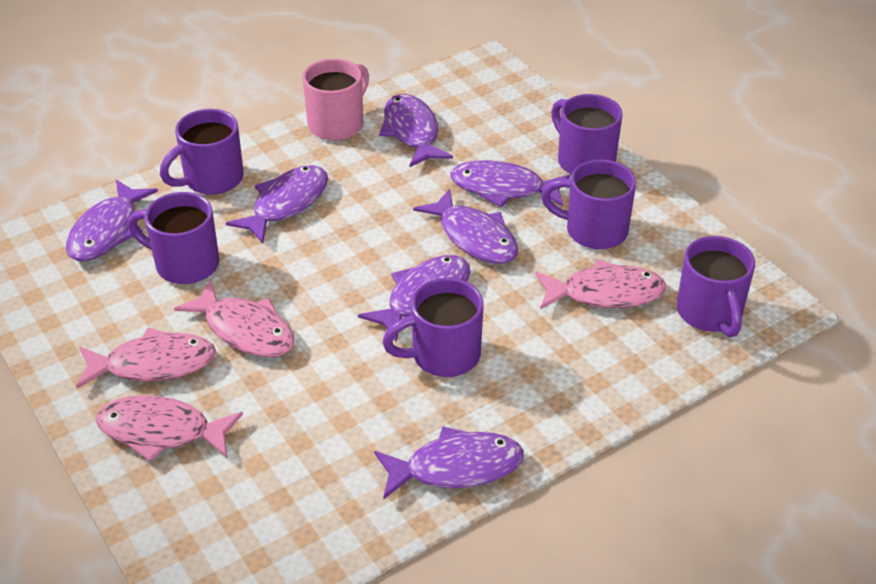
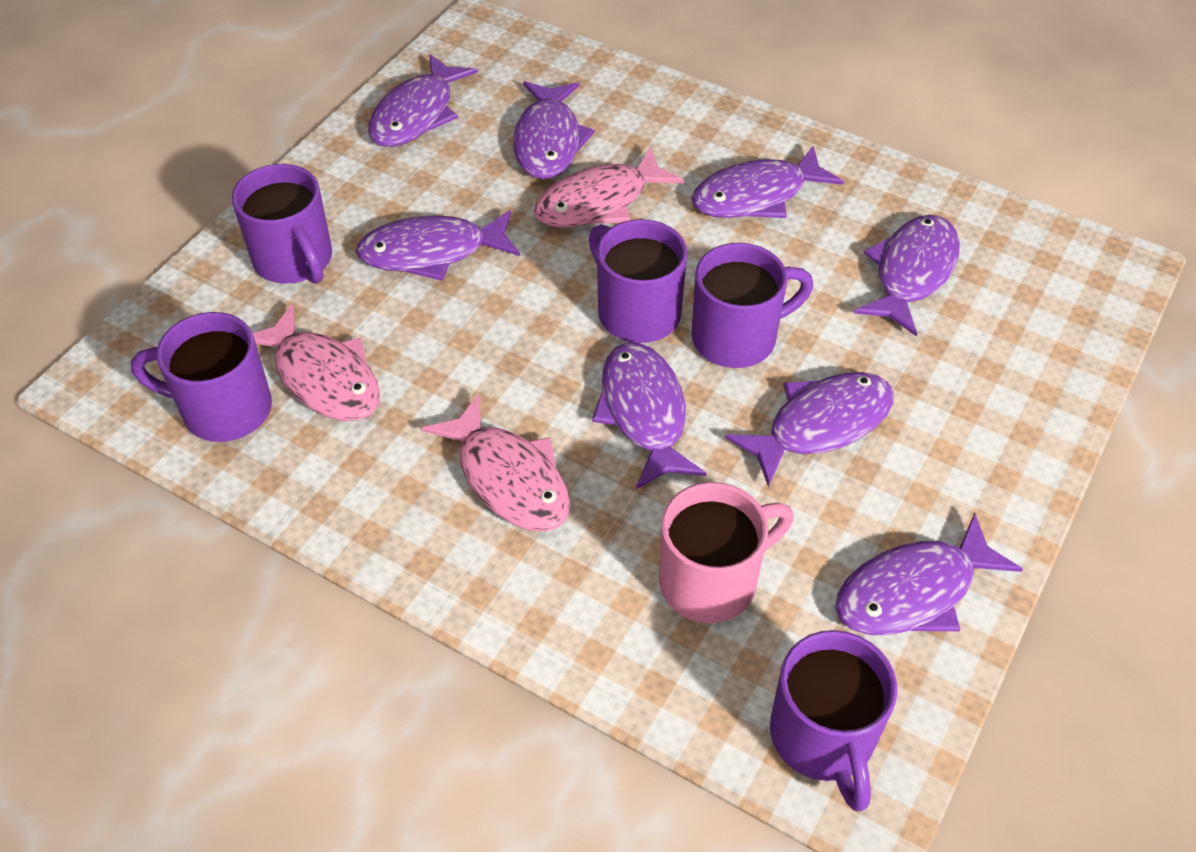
pink fish: [76,328,216,388] [96,395,243,462] [174,280,294,357] [535,259,667,309] = 4 -> [253,304,380,421] [421,394,570,531] [534,146,684,228] = 3
purple fish: [66,180,158,261] [226,165,328,244] [358,255,471,342] [374,426,524,499] [379,94,453,167] [413,189,518,264] [450,160,570,207] = 7 -> [356,210,520,281] [368,54,478,147] [513,81,595,179] [592,342,707,489] [691,146,844,218] [725,372,894,487] [835,513,1023,635] [854,215,960,337] = 8
purple mug: [128,192,219,284] [160,109,244,195] [382,278,484,377] [541,160,636,249] [551,94,623,174] [677,236,755,337] = 6 -> [131,312,272,442] [232,164,332,284] [589,219,687,343] [691,243,813,368] [770,630,897,812] = 5

